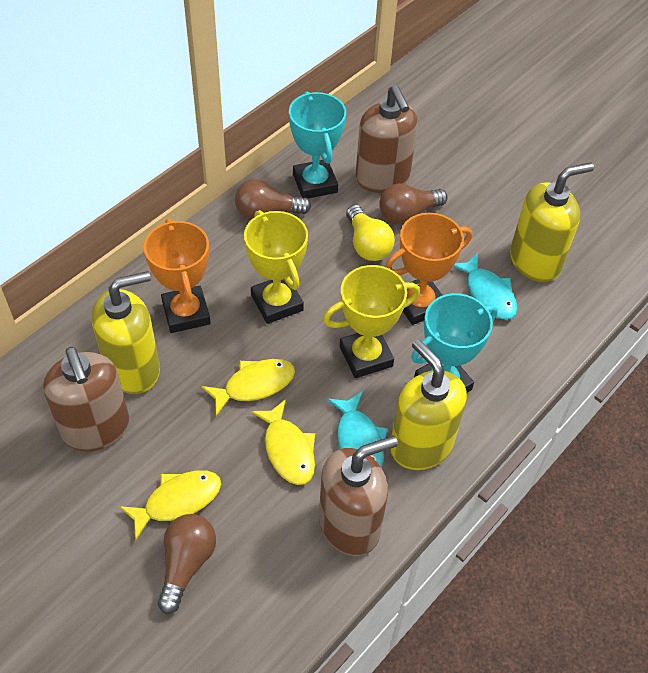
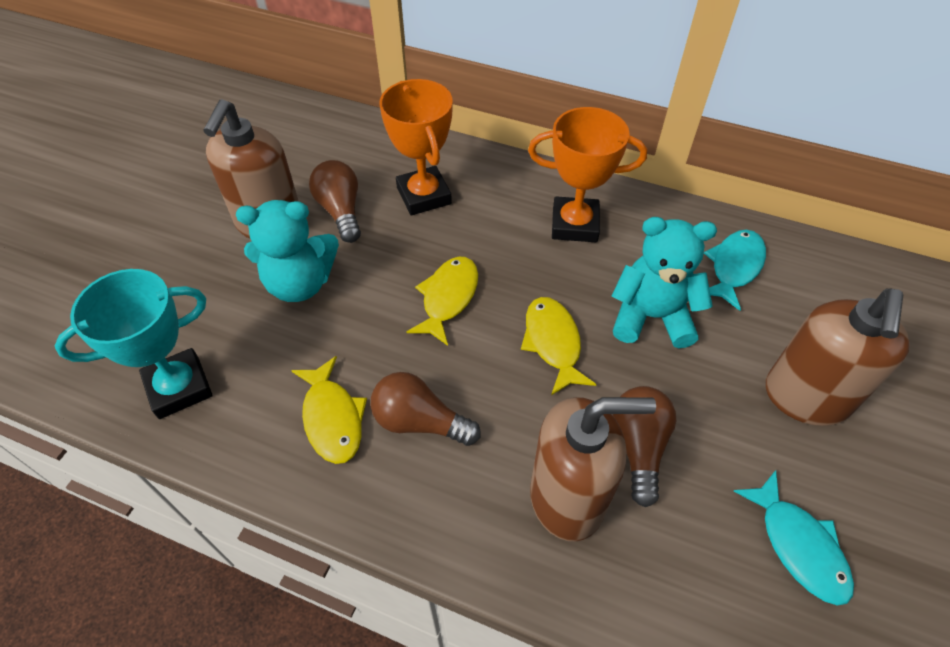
turquoise teddy bear: none = 0 -> [236,200,339,302] [612,217,717,348] = 2
turquoise trophy: [289,92,346,198] [411,293,498,393] = 2 -> [55,269,213,419] = 1
yellow light bulb: [346,205,395,261] = 1 -> none = 0
yellow soap dispenser: [92,271,160,394] [390,339,467,470] [510,162,594,282] = 3 -> none = 0
yellow trophy: [244,210,308,324] [323,265,420,378] = 2 -> none = 0

